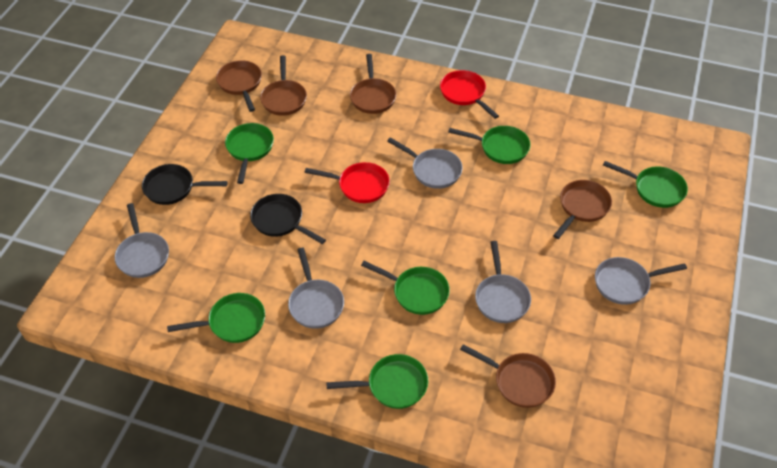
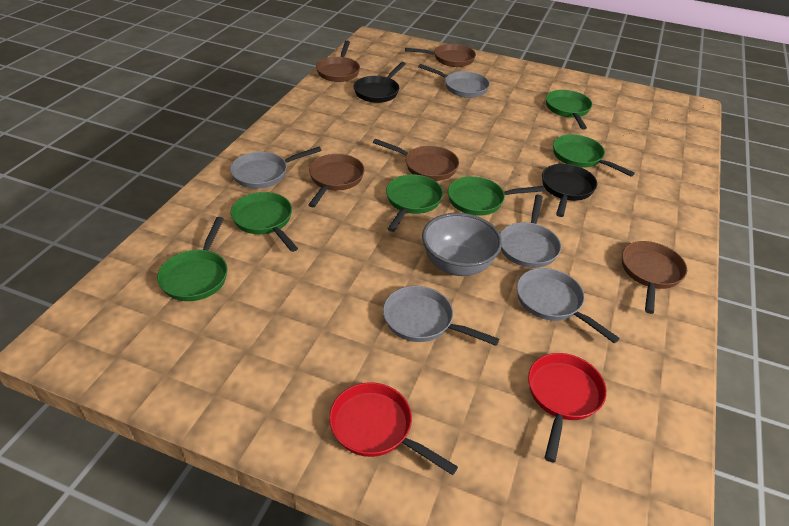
grey bowl: none = 0 -> [422,213,502,276] = 1

